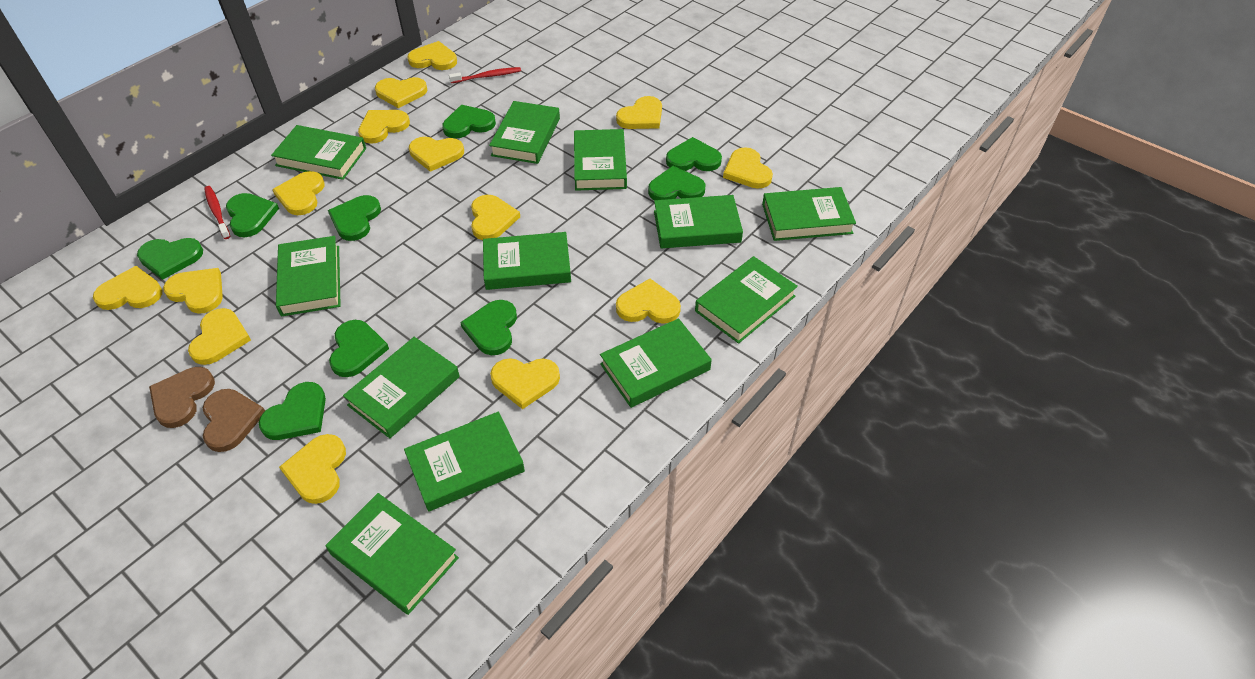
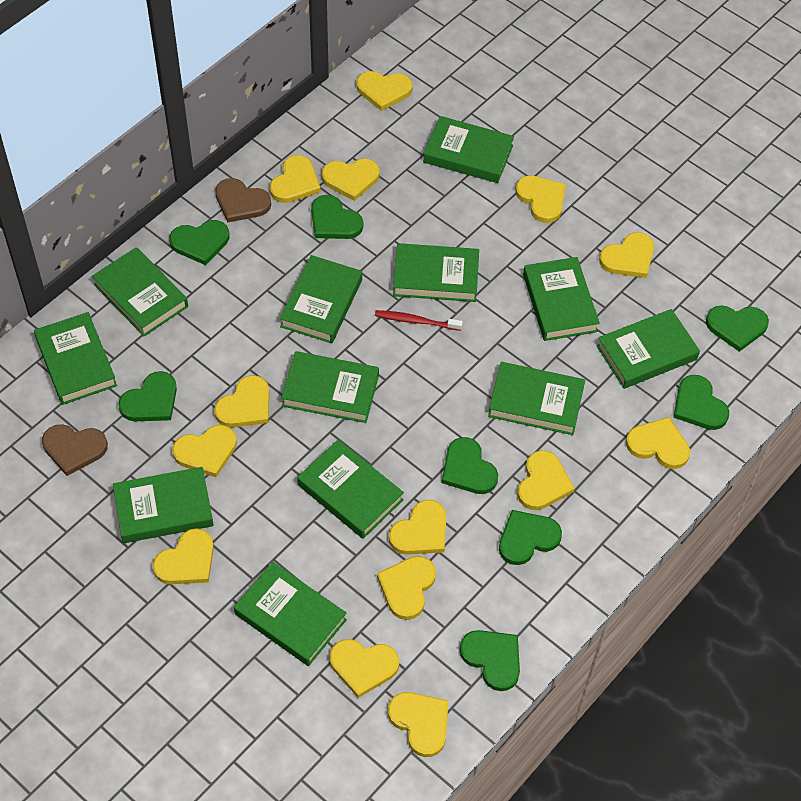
green heart: [137,238,203,280] [226,193,279,237] [259,382,326,440] [328,195,381,241] [329,320,389,377] [442,105,496,139] [460,300,517,355] [648,166,705,200] [666,137,722,171] = 9 -> [118,371,177,421] [169,220,229,265] [311,195,363,239] [442,437,498,494] [460,630,520,691] [499,510,562,565] [673,375,729,430] [706,305,769,352] = 8
red toothbrush: [204,186,230,239] [449,67,521,83] = 2 -> [375,310,463,331] = 1

